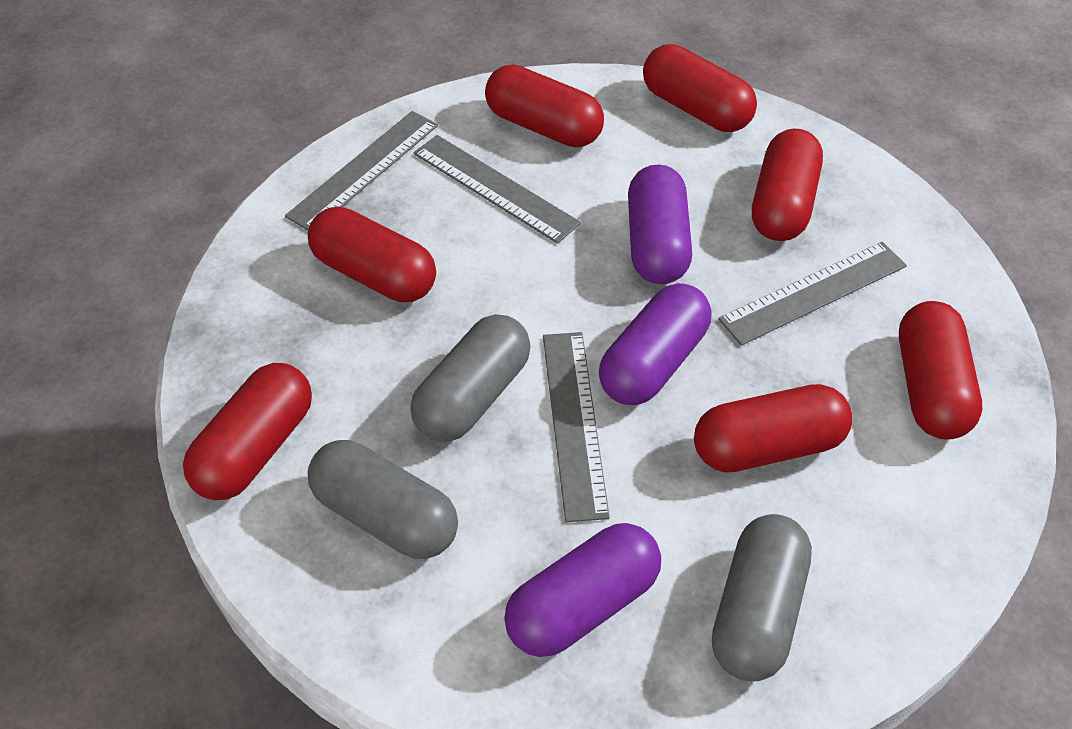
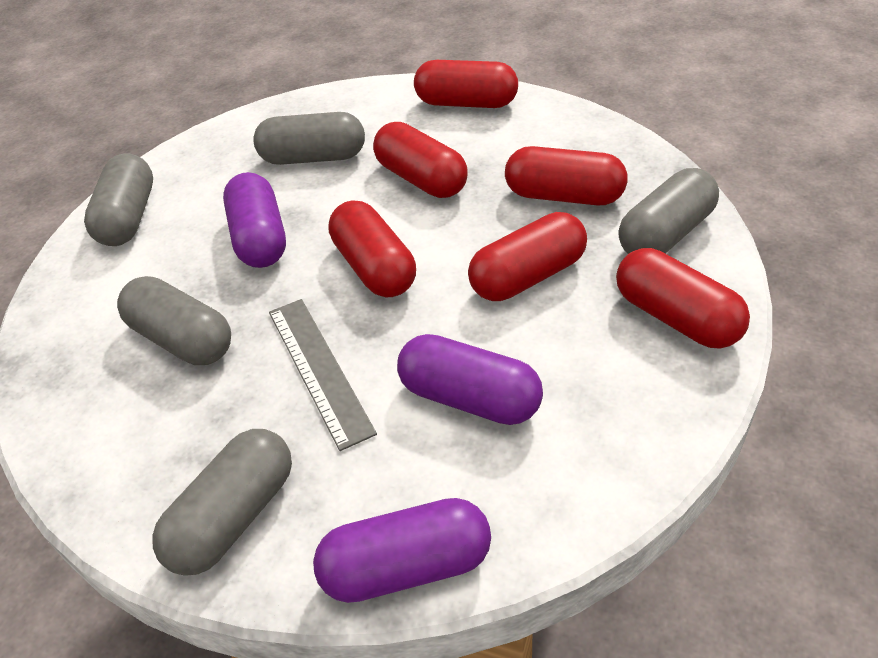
grey capsule: [308,440,458,559] [410,314,531,442] [712,514,812,681] = 3 -> [84,153,153,246] [117,276,231,365] [152,429,292,576] [253,112,365,165] [618,168,719,254] = 5
grey ruler: [285,111,438,230] [414,135,581,244] [543,332,610,522] [718,242,907,346] = 4 -> [269,299,377,451] = 1
red capsule: [183,363,312,500] [308,207,436,302] [485,64,604,147] [643,44,757,132] [694,384,852,473] [752,128,823,241] [899,301,982,440] = 7 -> [328,200,416,297] [373,122,468,198] [414,60,518,108] [468,212,587,301] [505,146,627,206] [616,248,750,349] = 6

